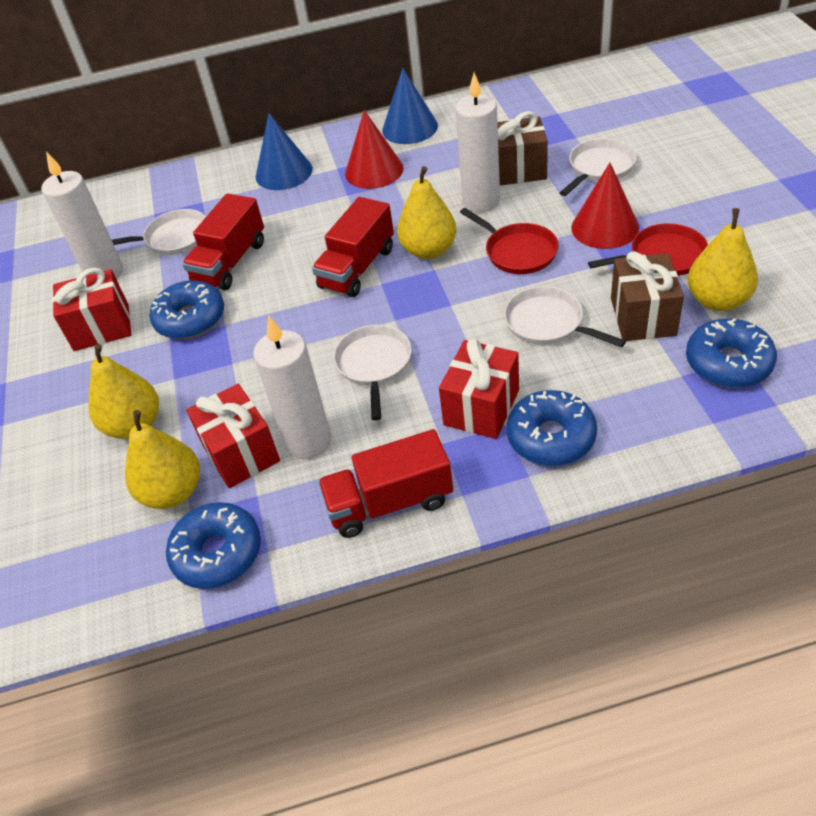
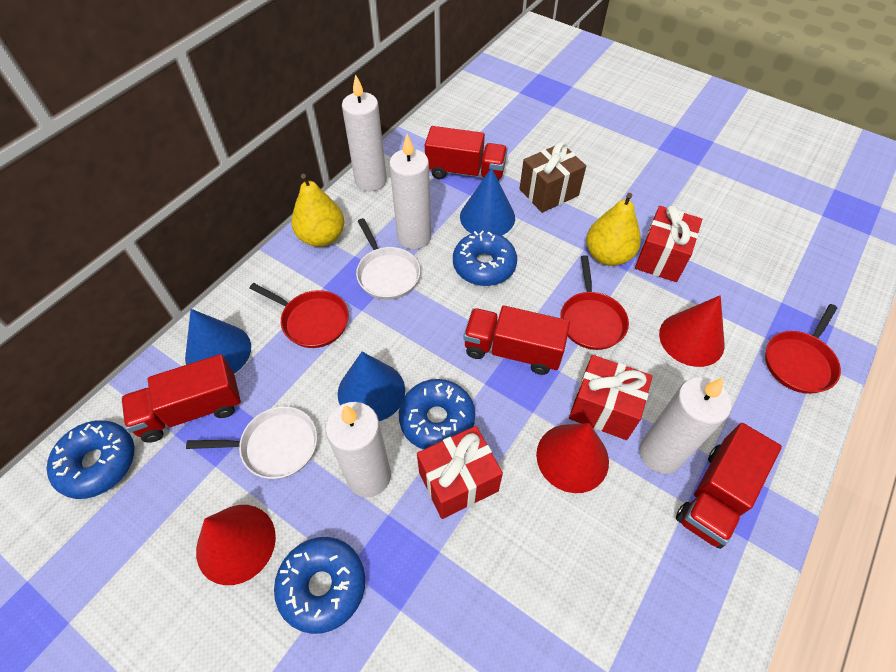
blue cone: [255,113,313,190] [382,68,438,144] = 2 -> [185,309,251,374] [338,352,405,421] [460,168,515,236] = 3
brown gift: [497,111,548,186] [611,251,684,341] = 2 -> [520,141,586,213] = 1
red cone: [345,110,404,189] [571,163,639,249] = 2 -> [196,505,276,585] [536,423,609,493] [659,295,725,367] = 3
red pan: [460,208,559,274] [588,223,708,276] = 2 -> [249,283,349,348] [560,255,629,350] [765,304,841,394] = 3
red truck: [182,193,264,290] [312,197,394,297] [318,429,453,538] = 3 -> [121,354,241,443] [425,126,508,181] [464,306,570,375] [676,423,782,549] = 4
white candle: [41,152,123,279] [253,315,331,459] [455,72,500,212] = 3 -> [325,402,391,497] [342,74,387,192] [389,134,431,249] [639,377,732,474] = 4
white pan: [112,209,206,255] [333,325,412,420] [504,286,626,348] [560,138,637,196] = 4 -> [186,406,317,479] [356,218,420,300] = 2
yellow pear: [88,344,159,439] [125,410,200,509] [397,166,457,259] [688,208,758,311] = 4 -> [291,174,344,247] [586,193,641,266] = 2

